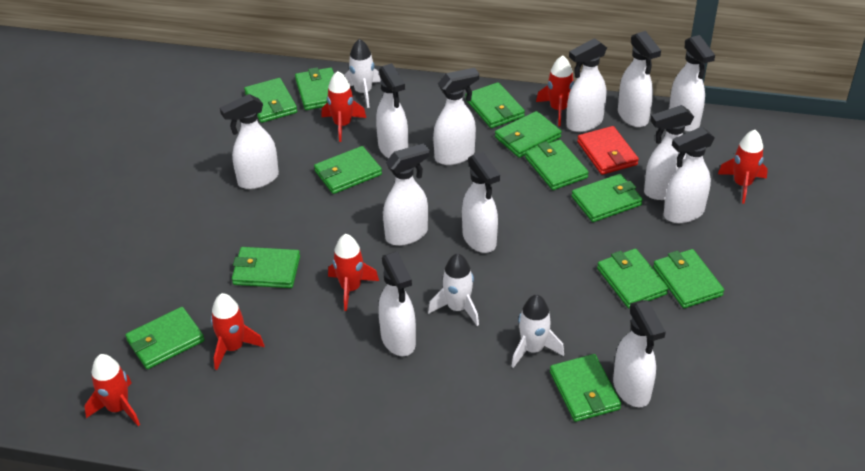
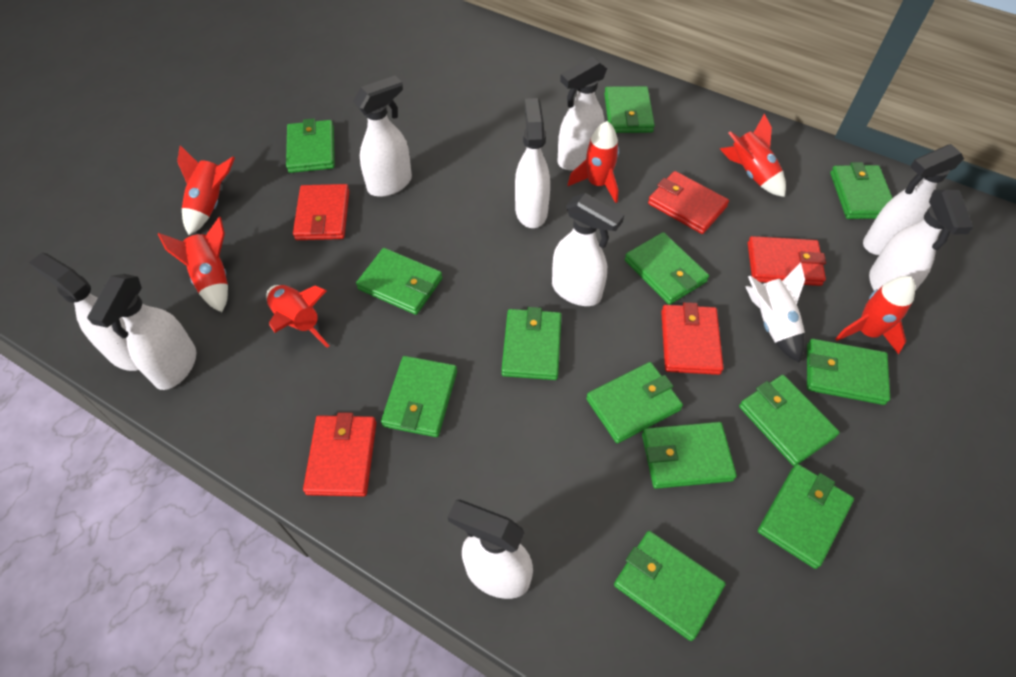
green wallet: [125,307,205,369] [232,247,300,288] [244,78,297,123] [295,67,334,110] [314,146,382,194] [465,82,525,128] [495,111,562,158] [525,140,589,190] [550,354,621,422] [571,174,643,222] [597,248,668,308] [653,249,724,308] = 12 -> [286,118,335,173] [356,248,443,315] [381,356,457,437] [501,307,562,380] [586,362,683,444] [604,86,655,133] [614,531,726,641] [625,232,709,305] [642,422,737,489] [739,375,840,466] [758,464,854,569] [807,339,890,405] [830,162,893,219] = 13
red wallet: [577,126,639,175] = 1 -> [293,184,350,240] [303,412,376,497] [648,171,729,234] [661,302,724,375] [748,236,826,286] = 5
white rocket: [344,39,381,108] [428,253,479,326] [511,294,564,368] = 3 -> [745,262,805,363] = 1
white spray bottle: [220,94,279,189] [376,63,408,158] [378,251,416,356] [383,144,430,246] [433,68,479,165] [462,152,500,253] [566,38,607,132] [613,300,666,408] [618,31,661,127] [644,105,694,200] [664,127,715,223] [669,35,715,132] = 12 -> [29,253,139,371] [87,274,196,390] [353,76,412,197] [448,499,533,599] [515,98,550,228] [552,193,624,306] [558,57,607,171] [863,144,964,255] [869,190,973,291] = 9

